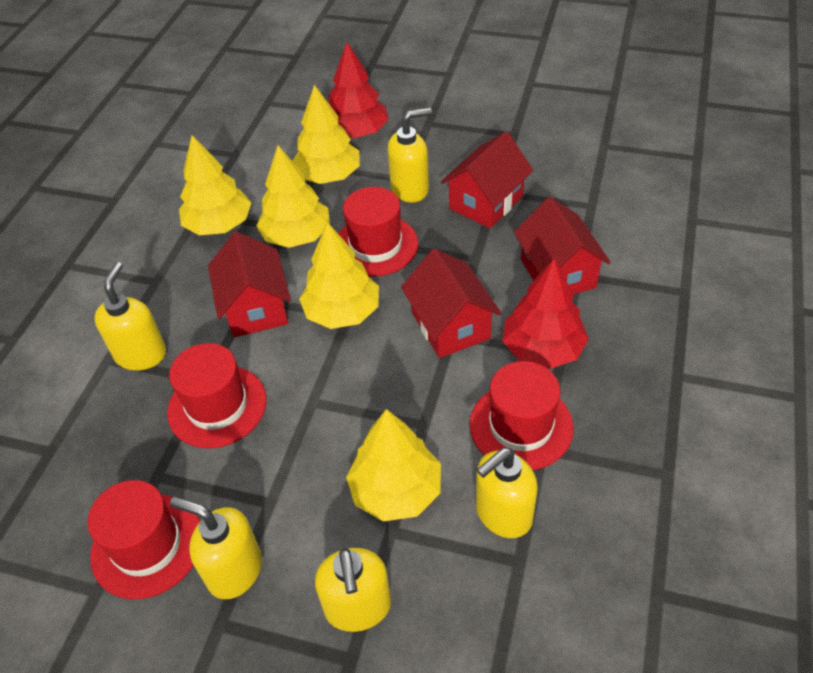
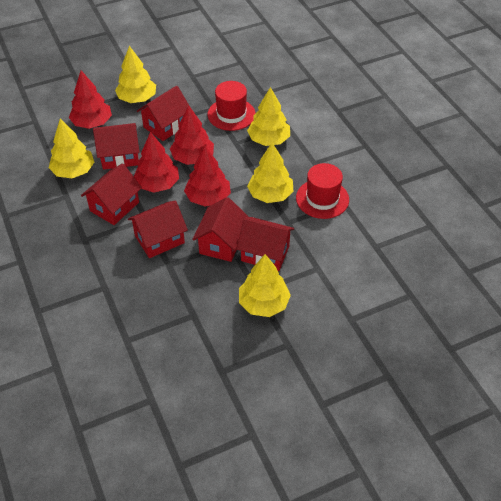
red hat: [87,480,200,599] [167,343,267,448] [338,187,419,277] [470,361,574,470] = 4 -> [207,81,256,131] [296,163,349,219] = 2
red house: [208,232,291,337] [401,249,501,358] [441,132,533,228] [514,197,611,295] = 4 -> [81,163,142,225] [93,123,140,170] [128,200,188,258] [137,86,191,141] [192,197,249,262] [237,217,294,271] = 6
red tree: [328,42,389,138] [503,259,589,369] = 2 -> [69,71,112,129] [134,132,179,193] [170,105,214,165] [184,146,231,207] = 4
yellow soap dispenser: [94,262,166,371] [170,497,262,599] [315,548,391,632] [387,108,432,203] [476,448,538,538] = 5 -> none = 0

